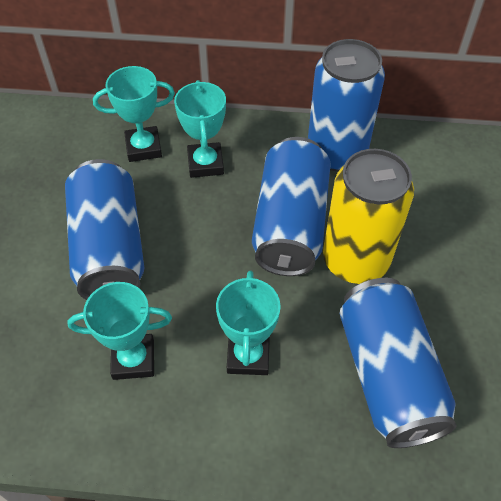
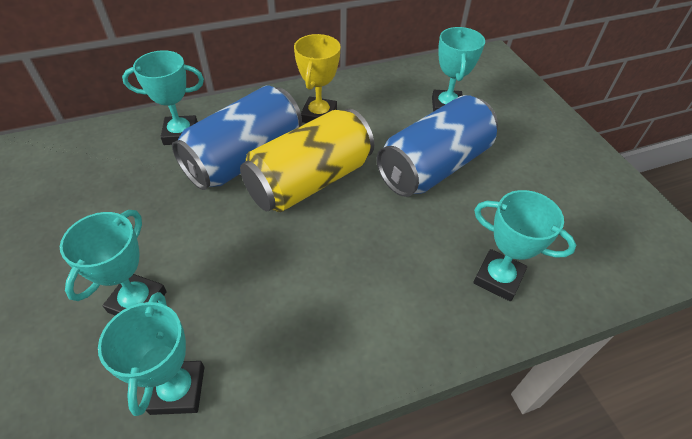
blue can: [65,159,144,300] [252,137,331,276] [308,39,385,171] [339,278,457,448] = 4 -> [172,86,302,190] [377,95,498,197] = 2
turquoise trophy: [67,282,172,380] [93,66,175,162] [174,80,226,178] [216,270,281,375] = 4 -> [60,210,167,315] [98,292,204,416] [122,50,204,145] [432,27,485,112] [473,190,576,301] = 5
yellow trophy: none = 0 -> [294,34,341,123] = 1

